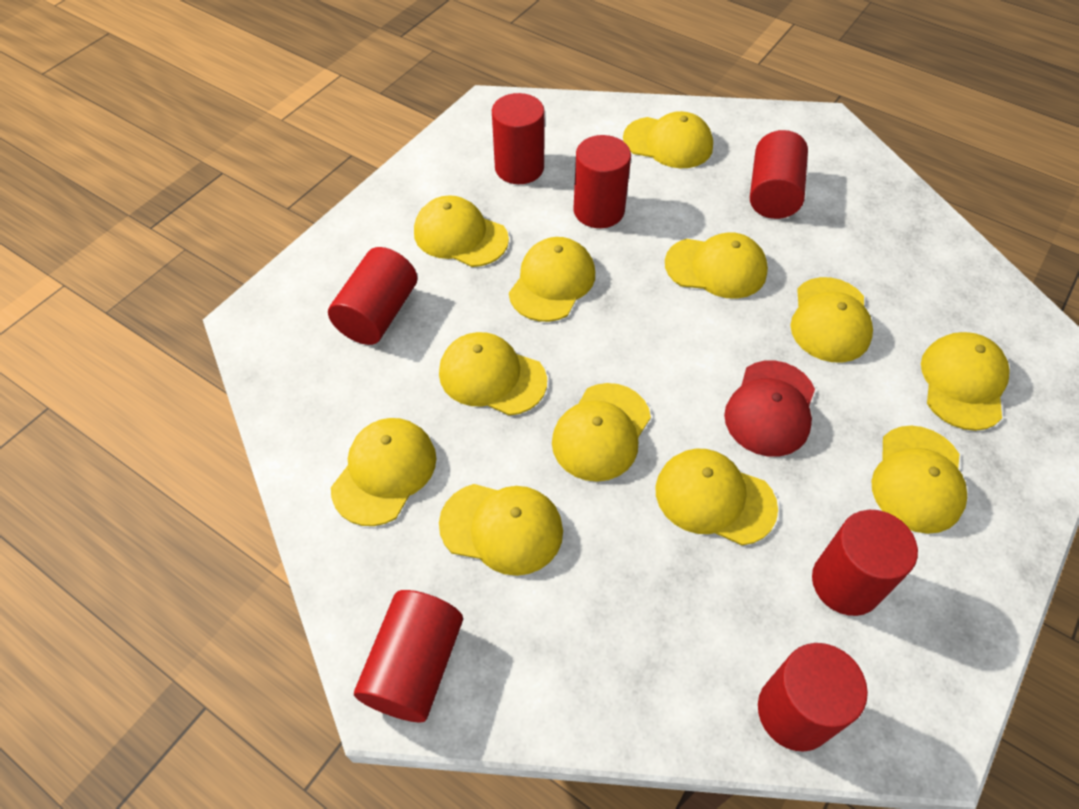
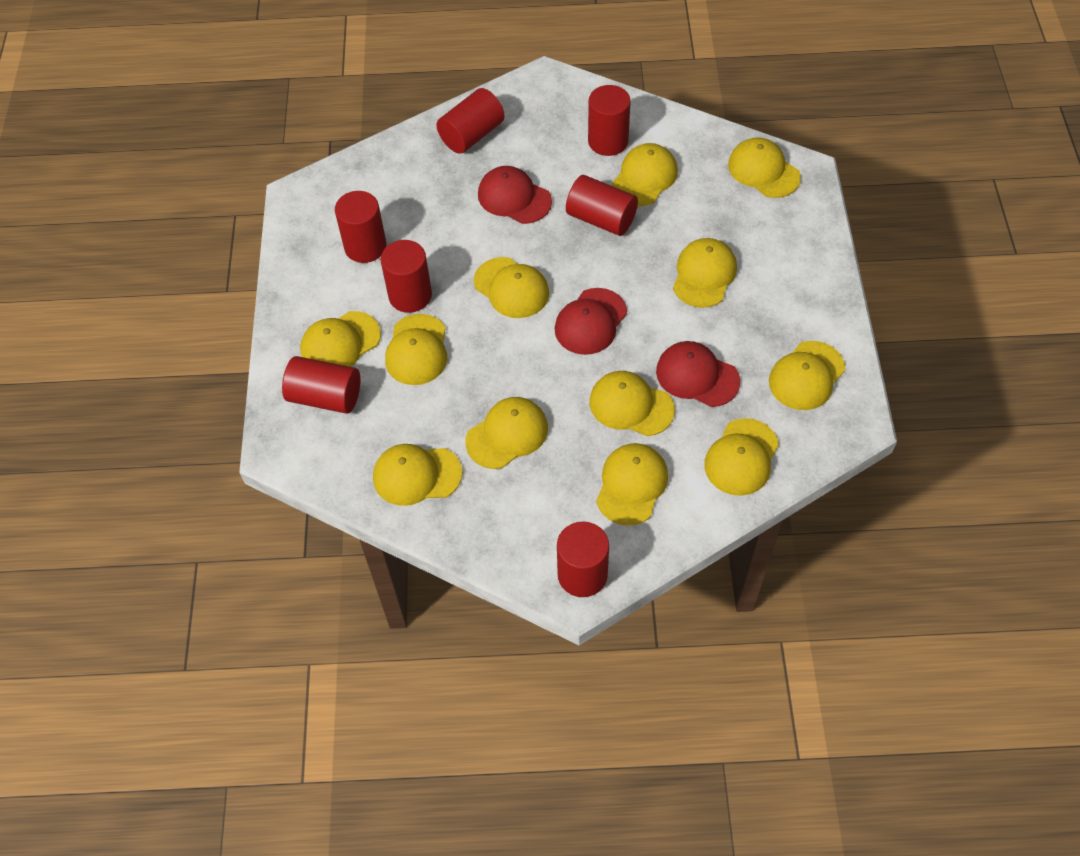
red cap: [724,360,815,457] = 1 -> [478,166,552,224] [555,288,627,355] [656,341,740,407] = 3

